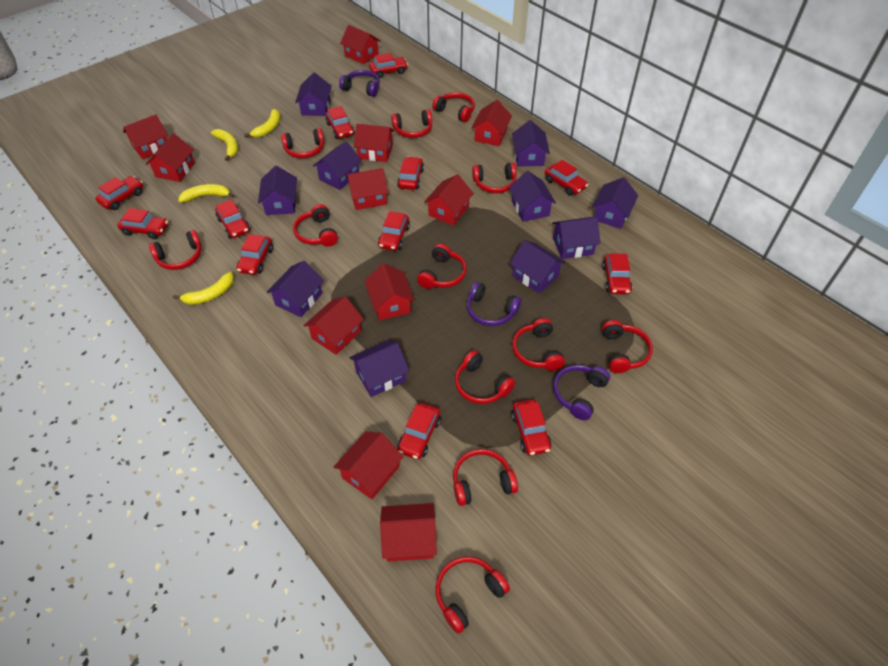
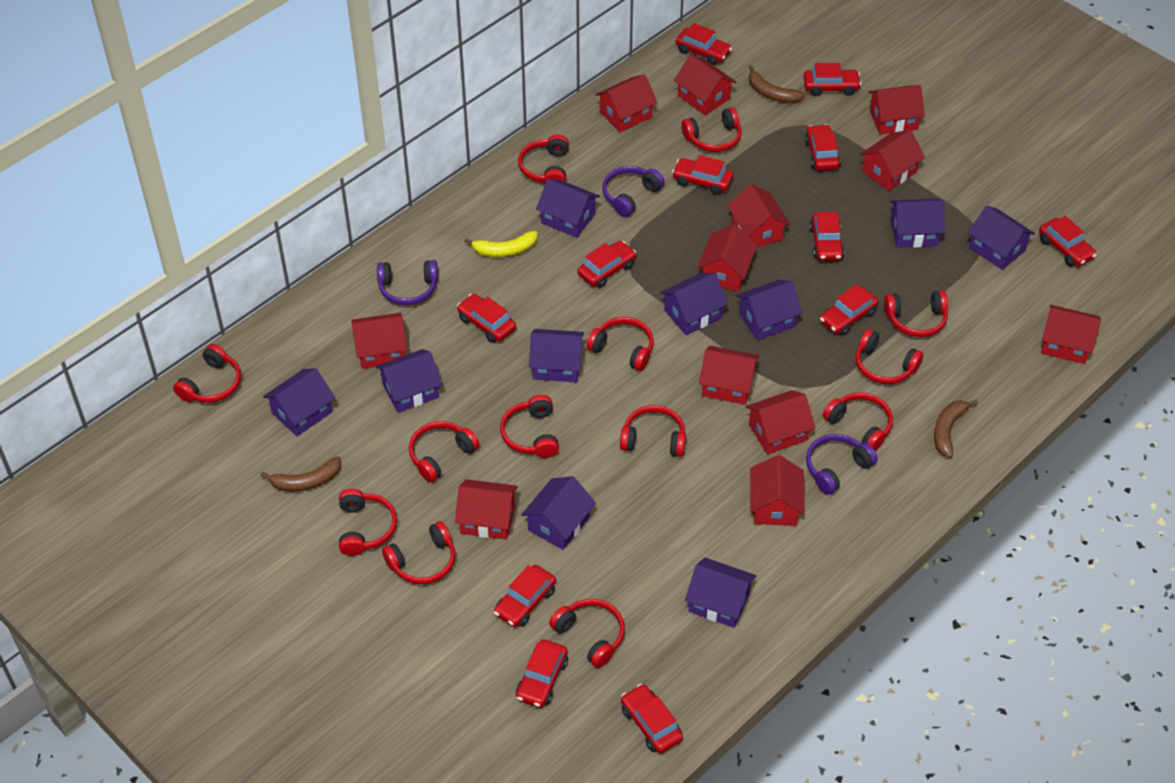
brown banana: none = 0 -> [260,457,341,492] [749,65,805,103] [934,399,978,458] = 3
red headphones: [149,230,202,270] [281,128,324,158] [293,204,338,247] [391,109,432,138] [417,244,467,289] [432,92,475,122] [436,556,510,634] [453,449,518,506] [455,350,516,404] [472,163,517,193] [512,318,565,371] [602,320,653,373] = 12 -> [173,344,241,403] [339,489,397,556] [382,521,456,584] [409,421,479,482] [500,395,559,458] [518,134,569,183] [549,599,625,668] [587,317,654,371] [620,405,686,457] [681,107,742,152] [823,392,893,451] [856,329,923,384] [884,290,948,337] = 13
red house: [123,114,168,159] [146,133,195,182] [303,297,364,355] [334,431,403,499] [340,25,380,64] [346,168,388,210] [354,124,394,162] [365,263,415,320] [380,503,437,562] [424,174,474,226] [471,100,512,146] = 11 -> [351,313,407,369] [455,479,518,540] [595,74,658,132] [674,55,736,115] [697,224,757,291] [699,346,759,405] [727,184,790,248] [746,390,815,455] [750,455,805,526] [860,130,925,191] [868,85,925,135] [1041,305,1101,364] = 12
yellow banana: [173,272,234,305] [178,184,235,203] [211,129,238,161] [244,109,280,137] = 4 -> [464,231,537,257] = 1

